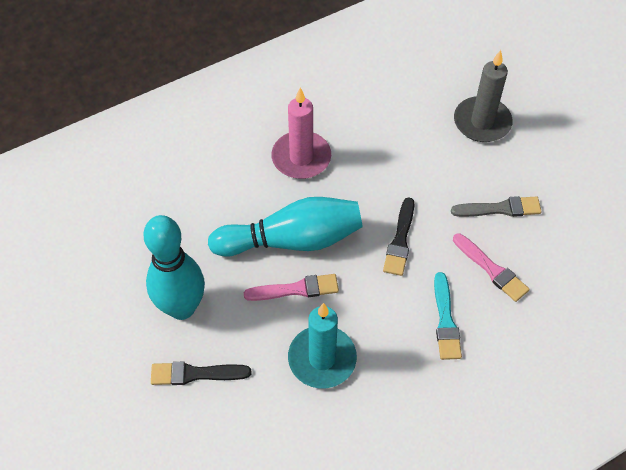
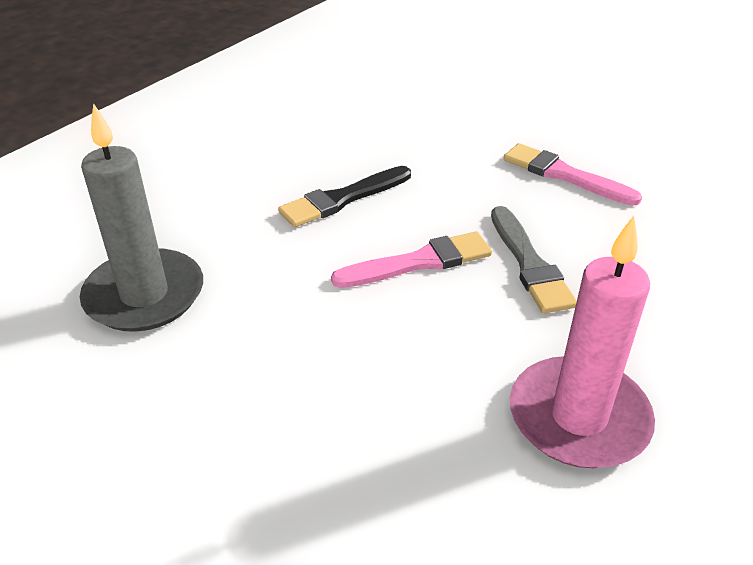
black brush: [151,362,251,385] [383,197,414,276] = 2 -> [278,166,411,227] = 1
turquoise bowling pin: [143,215,205,320] [208,197,363,257] = 2 -> none = 0
turquoise brush: [434,272,462,360] = 1 -> none = 0
turquoise candle: [288,303,357,388] = 1 -> none = 0

